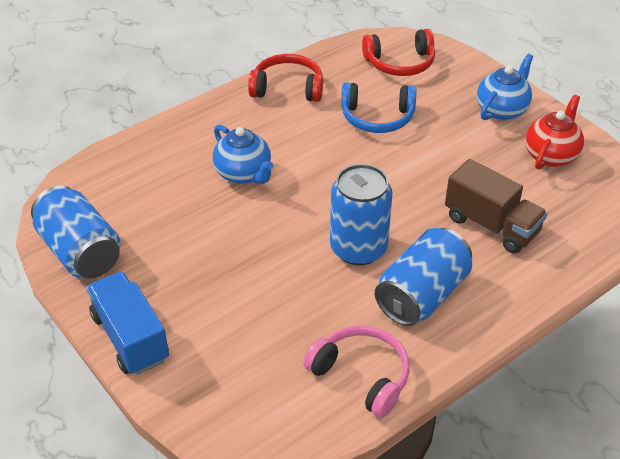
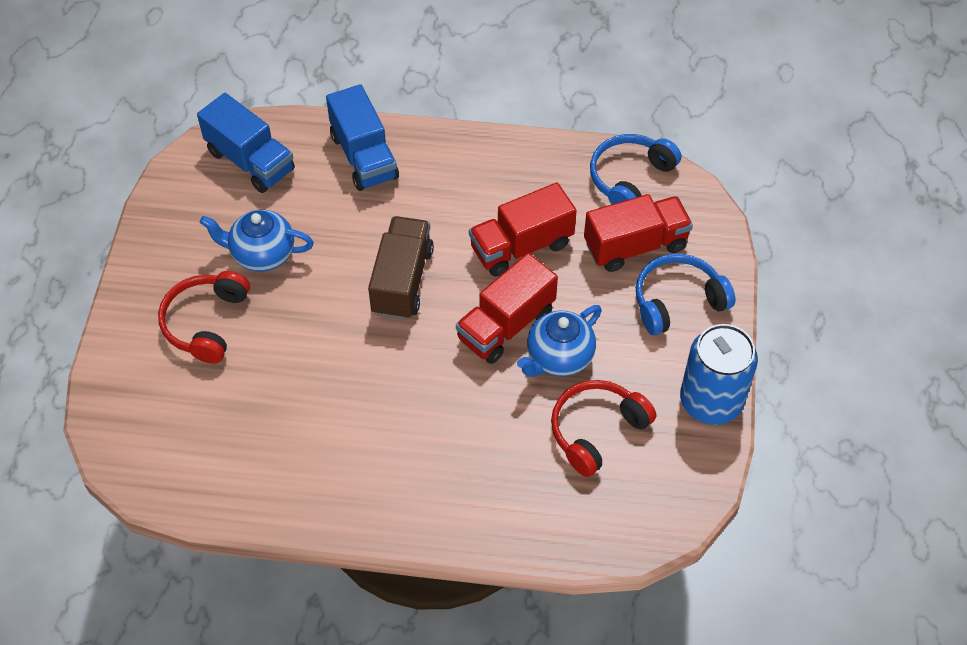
blue can: [31,185,120,279] [330,164,393,265] [375,228,472,326] = 3 -> [680,324,758,425] = 1
blue headphones: [341,82,416,133] = 1 -> [590,134,681,205] [636,254,736,335] = 2
blue truck: [86,271,169,375] = 1 -> [197,93,295,193] [326,84,399,191] = 2
pink headphones: [303,325,410,418] = 1 -> none = 0
red teapot: [525,95,584,170] = 1 -> none = 0
red truck: none = 0 -> [456,253,558,364] [469,182,577,277] [584,194,693,272] = 3

